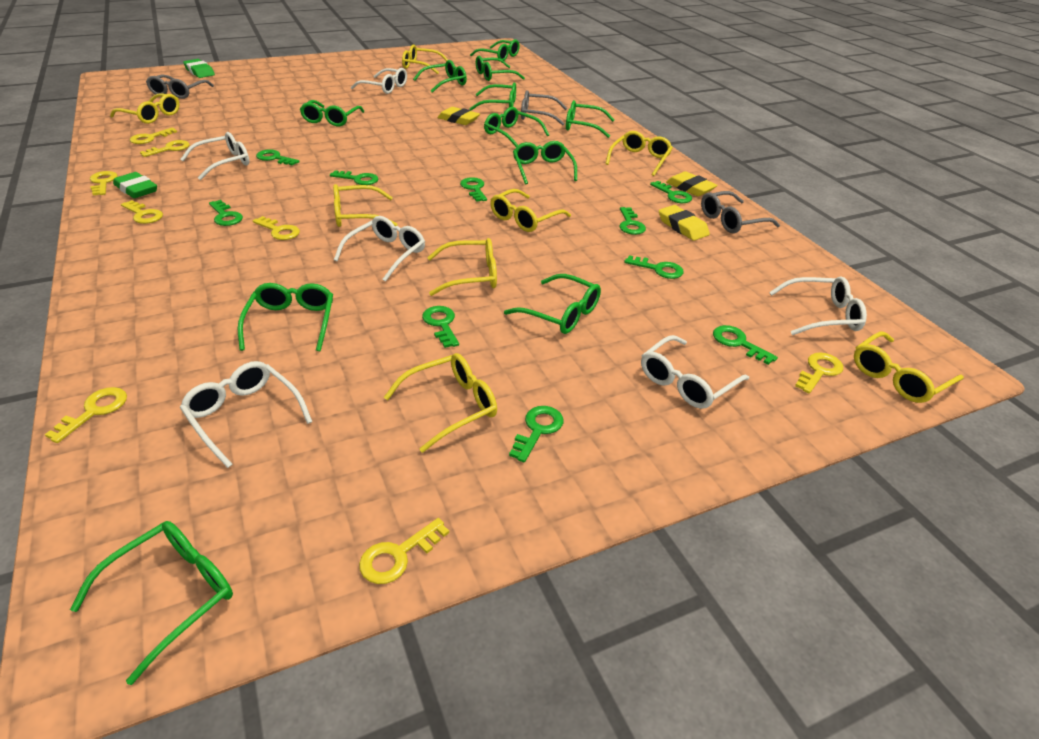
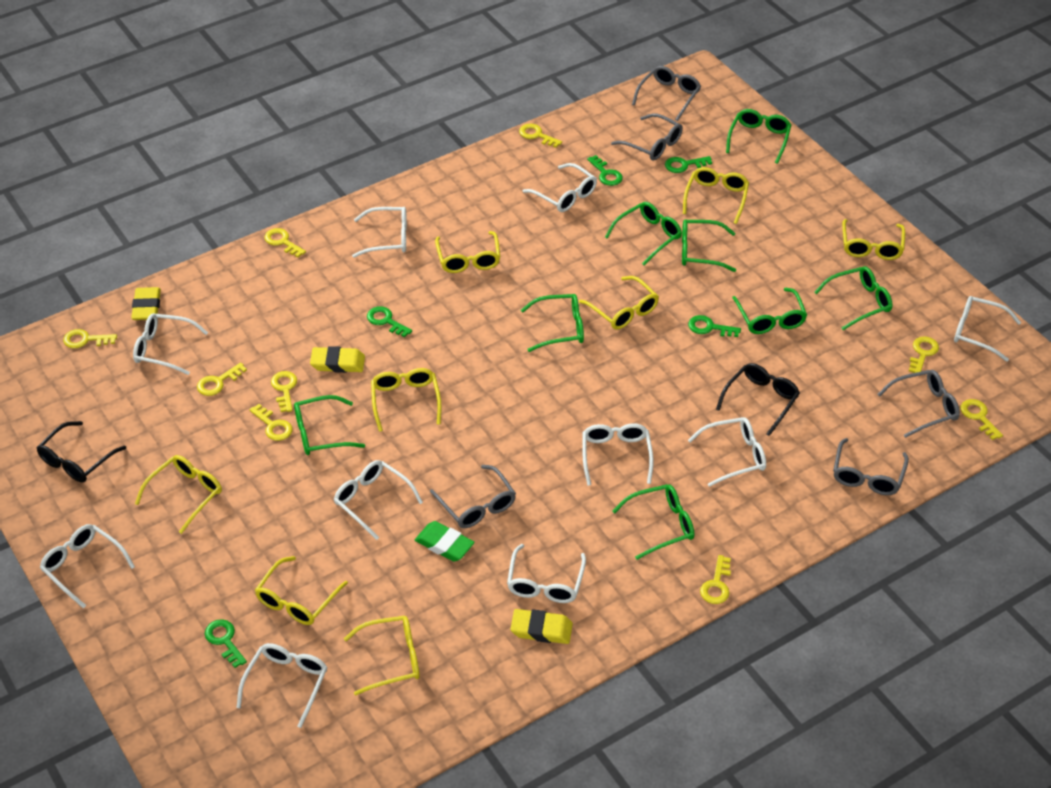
black glasses: none = 0 -> [36,421,126,482] [716,363,800,436] = 2
green eraser: [113,172,157,198] [183,59,215,78] = 2 -> [415,521,475,562] = 1
green glasses: [70,521,233,685] [238,283,333,351] [300,100,364,126] [413,60,467,93] [469,82,516,110] [470,39,520,61] [476,56,525,81] [484,107,549,147] [504,274,601,334] [513,141,577,185] [566,100,614,138] = 11 -> [294,395,365,455] [521,294,584,352] [605,202,682,265] [612,484,694,560] [682,219,736,272] [726,109,791,164] [732,288,807,334] [814,267,893,330] = 8
green key: [209,200,243,226] [256,149,300,166] [330,170,378,185] [422,306,459,348] [460,177,487,202] [509,406,563,463] [619,207,646,235] [624,255,683,279] [650,181,692,203] [713,325,778,365] = 10 -> [205,619,247,668] [367,306,412,337] [587,155,623,186] [665,156,712,173] [688,315,741,337] = 5
grey glasses: [146,74,214,99] [521,90,567,125] [701,191,780,233] = 3 -> [430,465,516,528] [611,113,683,161] [632,66,701,121] [833,438,909,495] [878,370,960,438] = 5
white glasses: [180,132,250,180] [180,361,312,468] [334,216,425,282] [351,68,407,94] [641,335,749,409] [769,277,867,335] = 6 -> [40,524,135,608] [133,313,208,375] [236,643,328,728] [334,460,423,540] [352,207,407,258] [507,544,586,603] [523,163,597,212] [582,423,653,486] [688,417,766,487] [954,296,1021,362] = 10
yellow key: [45,387,127,443] [90,171,117,196] [121,200,163,224] [130,128,177,144] [140,140,190,157] [253,216,300,240] [359,518,449,584] [795,353,843,394] = 8 -> [63,329,117,348] [197,362,247,396] [249,404,293,441] [264,228,306,258] [271,371,297,412] [519,124,562,148] [700,555,731,604] [909,336,939,373] [961,399,1003,440] = 9

